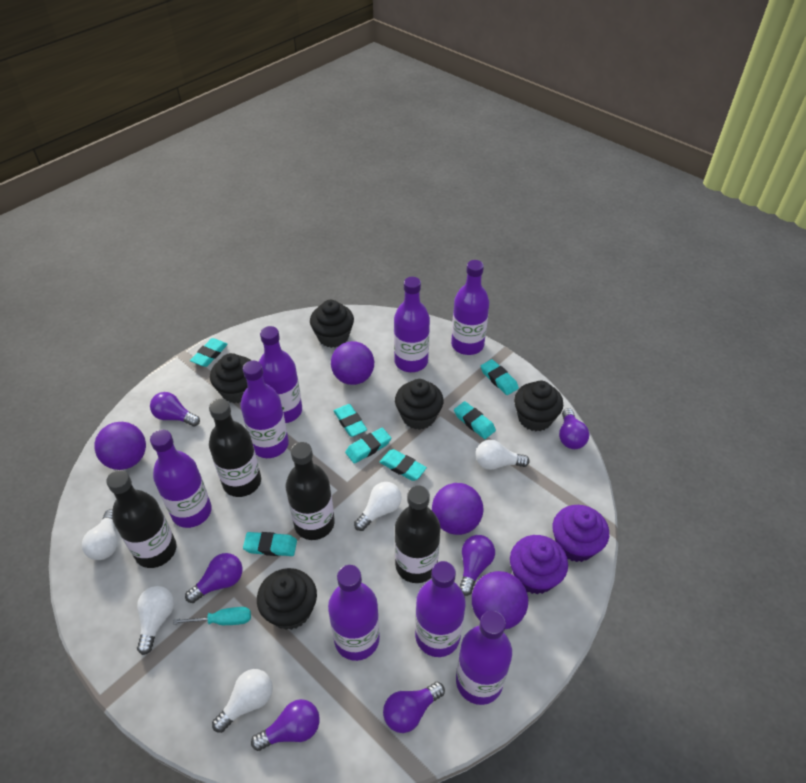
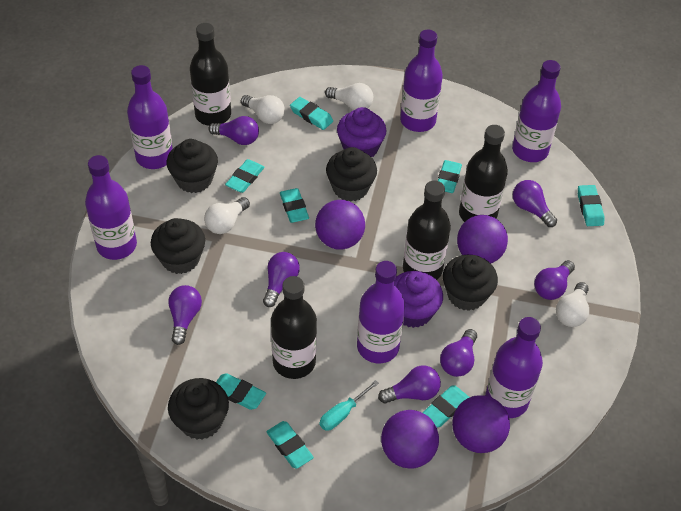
purple bottle: [150,430,212,528] [240,360,289,458] [259,326,302,423] [328,565,380,661] [394,277,430,372] [415,561,466,657] [451,260,489,355] [456,611,512,705] = 8 -> [85,155,137,260] [127,65,173,169] [357,261,405,363] [400,30,443,132] [485,317,543,418] [512,60,561,162] = 6
purple light bulb: [150,392,200,427] [185,553,243,603] [251,699,320,751] [383,682,445,733] [460,535,495,596] [559,408,589,449] = 6 -> [168,285,202,345] [208,116,259,145] [263,252,300,307] [378,365,441,404] [440,329,477,377] [513,180,557,227] [534,260,575,300] = 7
turquoise eraser: [190,338,228,367] [243,532,297,556] [334,404,367,437] [345,428,391,464] [380,449,427,481] [454,401,496,439] [481,359,519,395] = 7 -> [216,373,266,410] [225,159,265,193] [266,421,314,469] [280,188,309,223] [290,97,333,130] [423,385,470,427] [438,160,462,193] [578,185,605,226] = 8
white light bulb: [82,509,118,560] [137,586,174,655] [212,669,273,733] [354,482,402,531] [475,440,530,470] = 5 -> [204,197,250,234] [241,95,285,124] [325,83,373,110] [556,282,589,327] = 4

